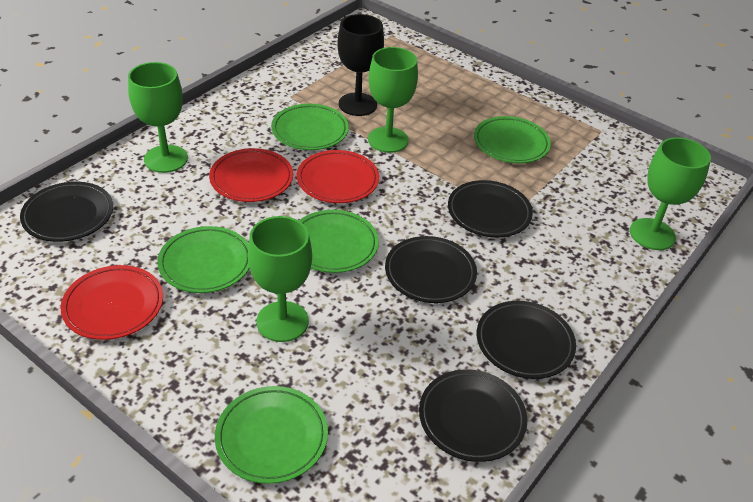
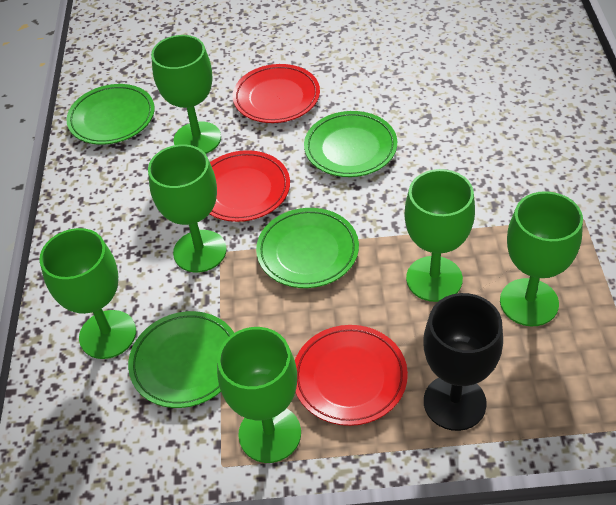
black plate: [20,182,113,242] [385,236,477,303] [419,369,527,462] [448,180,533,238] [477,301,576,379] = 5 -> none = 0
green goblet: [128,62,188,173] [248,216,312,342] [368,47,418,153] [630,137,711,250] = 4 -> [39,228,136,359] [148,144,227,273] [151,35,221,154] [217,327,301,463] [404,169,475,302] [500,191,583,326] = 6
green plate: [157,226,249,293] [215,386,328,484] [271,104,349,150] [299,210,379,273] [474,116,551,163] = 5 -> [66,84,155,145] [128,311,234,408] [256,208,359,288] [304,111,397,177] = 4

